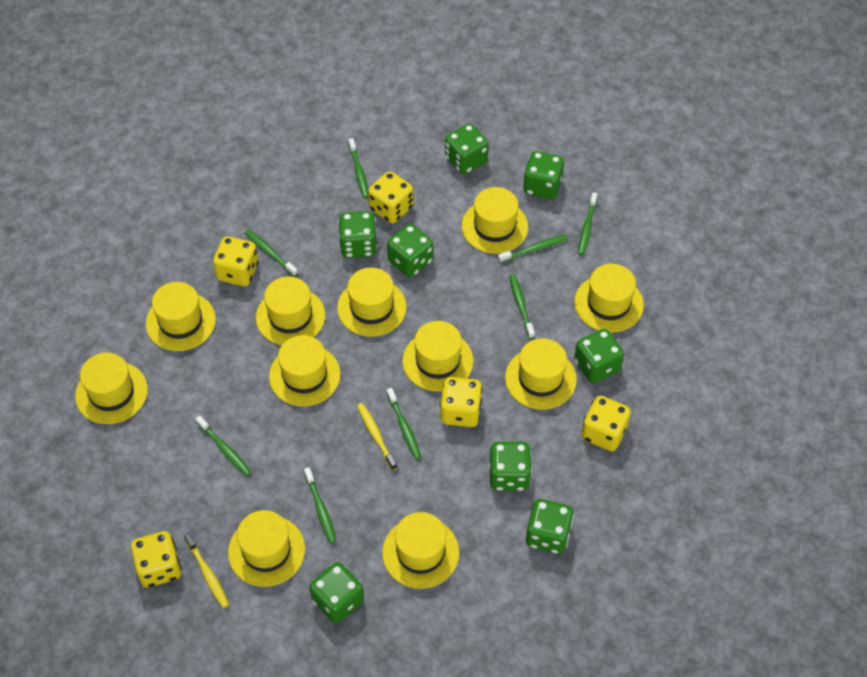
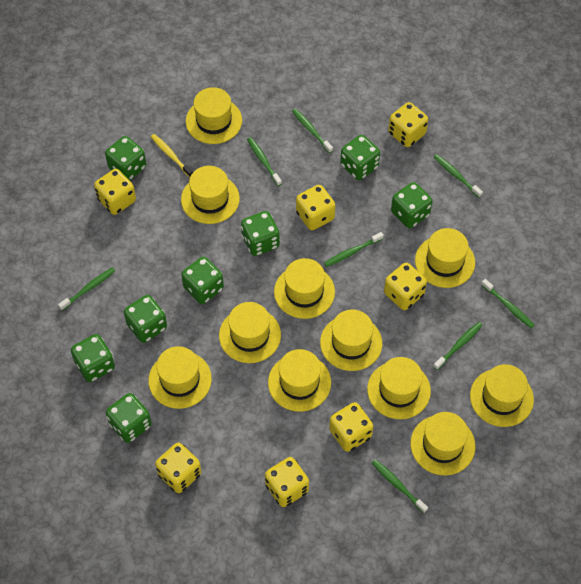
yellow dice: [131,531,182,588] [213,236,259,286] [368,171,413,224] [440,377,483,427] [582,396,631,451] = 5 -> [94,169,136,215] [155,443,201,493] [265,457,309,507] [296,185,336,230] [329,402,373,452] [384,263,427,310] [388,102,428,147] = 7
yellow toothbrush: [184,533,229,608] [357,403,397,470] = 2 -> [151,134,193,177] = 1

